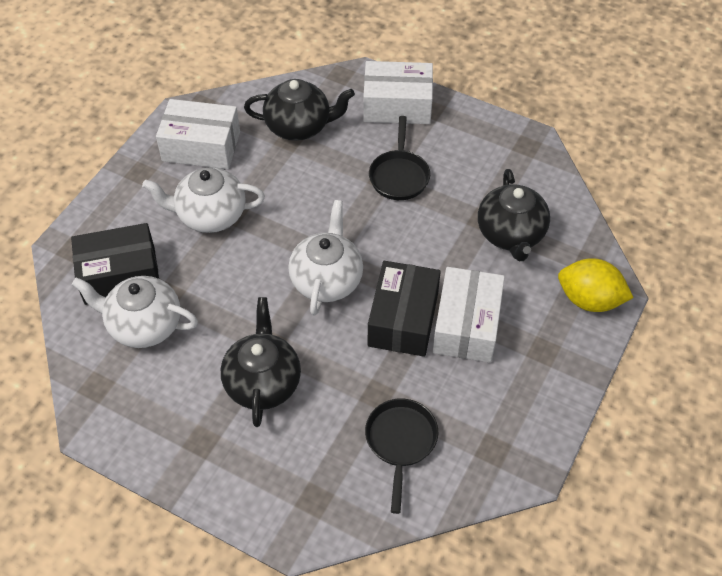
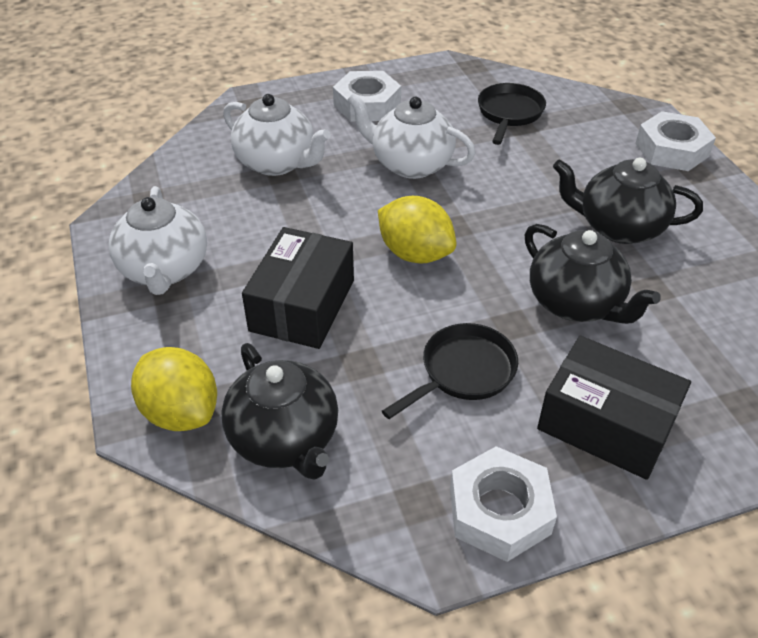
white box: [156,99,240,169] [363,61,433,124] [433,267,505,363] = 3 -> none = 0
white nut: none = 0 -> [333,71,401,122] [450,446,557,562] [635,111,716,171] = 3
yellow lemon: [558,258,634,312] = 1 -> [131,347,217,431] [378,196,456,263] = 2

